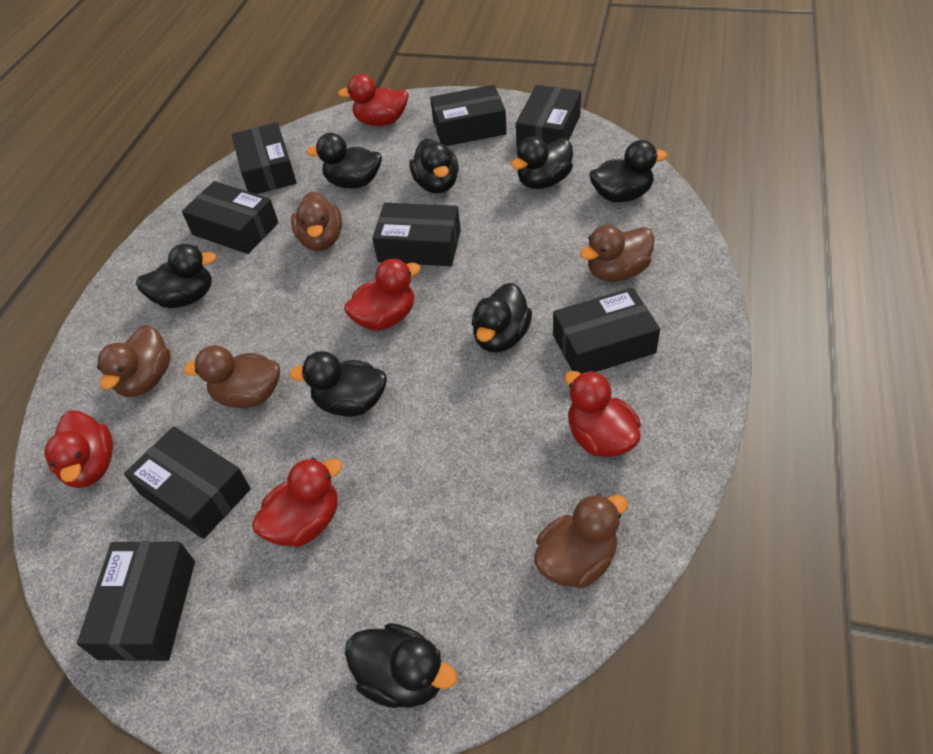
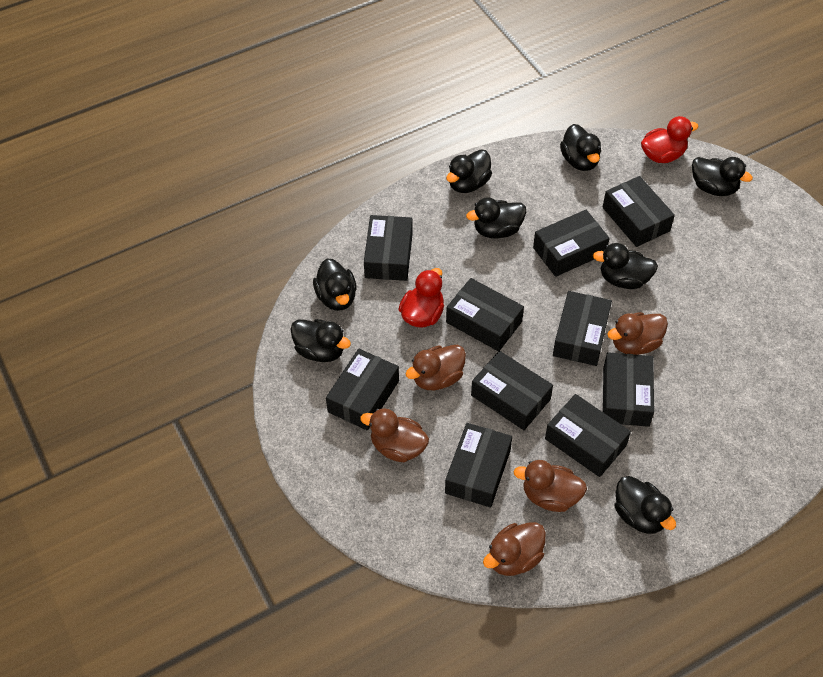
black box: [77,541,195,661] [124,426,251,539] [182,181,278,254] [232,122,297,194] [372,203,461,266] [430,85,507,146] [516,85,581,148] [553,288,660,374] = 8 -> [326,349,399,431] [364,215,413,281] [445,423,512,508] [446,278,524,351] [471,351,553,430] [533,210,610,277] [545,394,631,477] [553,291,612,366] [603,176,675,247] [603,352,654,427] = 10
red duck: [45,411,113,488] [252,458,343,547] [338,74,408,126] [344,259,421,331] [565,371,641,457] = 5 -> [398,268,444,328] [641,116,699,163] = 2

